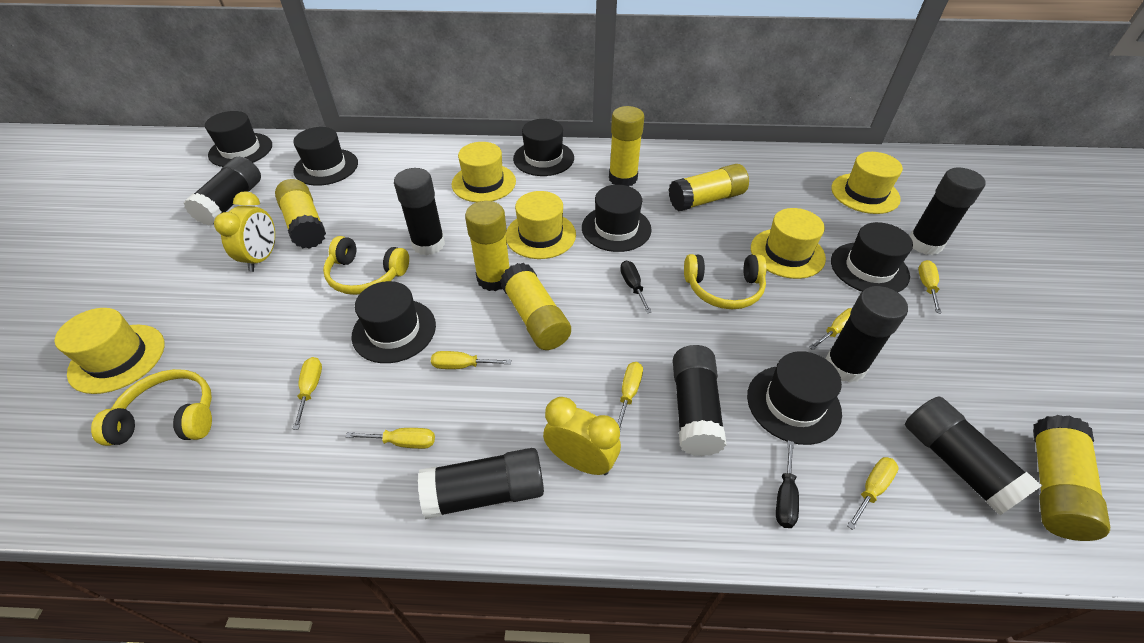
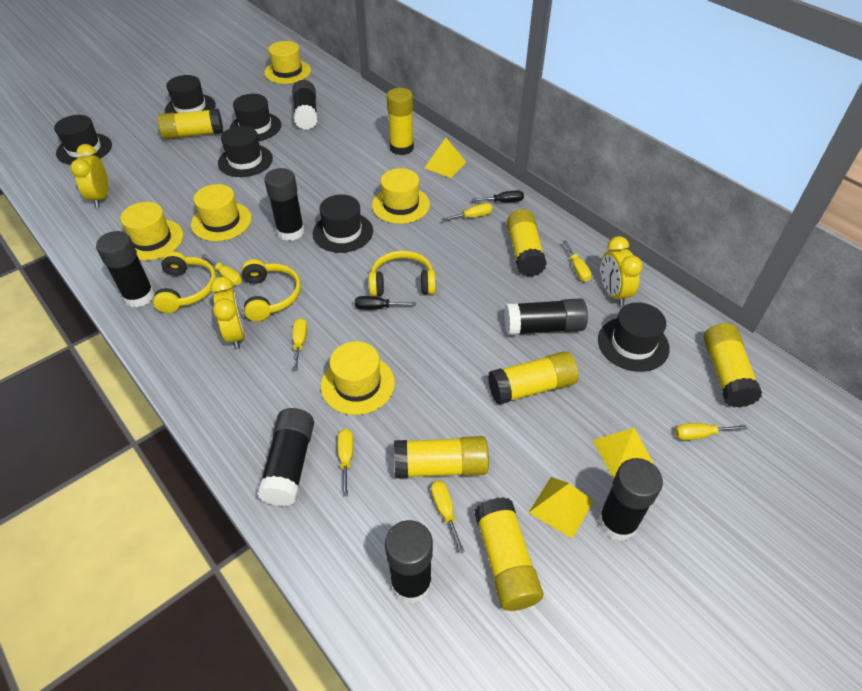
black hat: [205,111,272,167] [293,127,358,186] [352,281,436,363] [513,119,574,176] [582,185,652,252] [747,351,842,445] [831,222,913,292] = 7 -> [54,115,112,165] [165,75,216,113] [218,126,273,177] [230,94,281,141] [313,195,373,253] [598,302,670,372] = 6
yellow clock: [214,191,275,272] [543,397,621,475] = 2 -> [70,144,108,207] [211,277,245,349] [601,236,643,306] = 3
yellow glue stick: [275,179,326,249] [465,201,509,291] [500,263,571,350] [609,106,644,186] [669,164,749,212] [1033,415,1110,541] = 6 -> [157,108,223,140] [387,88,414,155] [394,436,489,478] [474,497,543,611] [488,351,579,405] [507,209,547,277] [704,323,762,408] = 7
yellow pyramid: none = 0 -> [424,138,466,178] [529,477,594,538] [593,428,654,478] = 3

